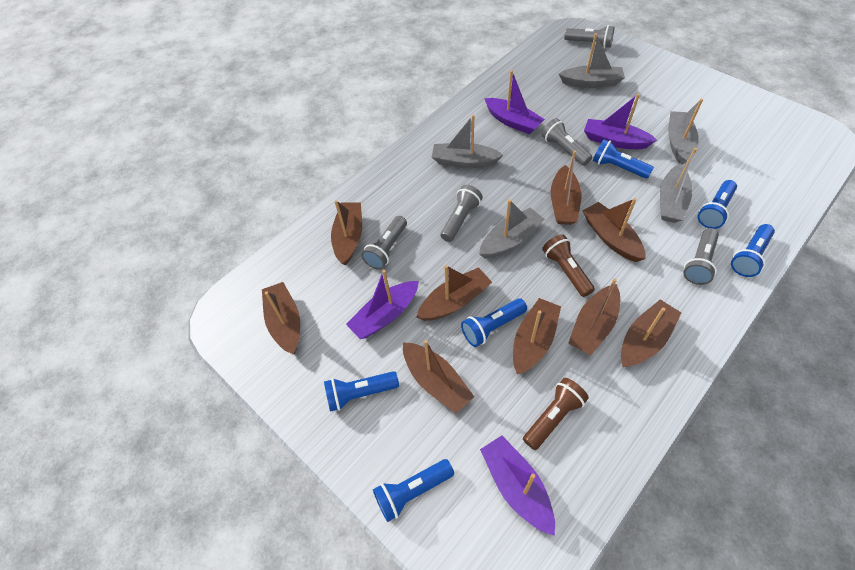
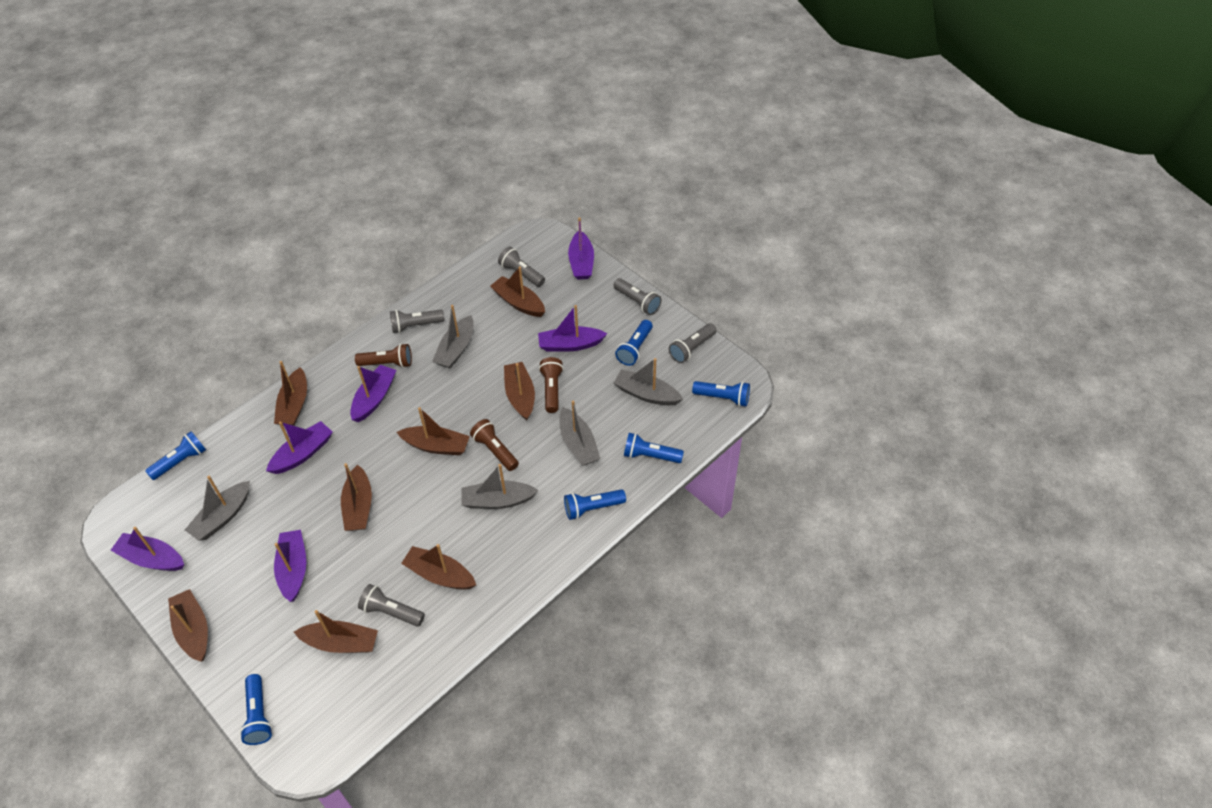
brown boat: [262,282,300,354] [331,200,362,265] [403,340,474,413] [416,265,492,321] [513,298,561,375] [551,150,581,225] [568,278,620,355] [582,198,646,262] [621,299,681,367] = 9 -> [168,589,208,662] [274,361,307,426] [294,610,378,653] [341,463,372,531] [397,407,470,455] [401,544,476,590] [490,266,545,317] [504,362,535,420] = 8
brown flashlight: [523,378,589,450] [542,234,595,297] = 2 -> [355,344,412,368] [470,419,519,471] [539,357,564,413] = 3
purple boat: [346,270,419,339] [480,435,555,536] [484,70,545,134] [584,94,657,149] = 4 -> [111,527,184,571] [266,421,333,474] [274,530,306,602] [350,365,397,422] [538,305,607,352] [568,217,594,280] = 6

